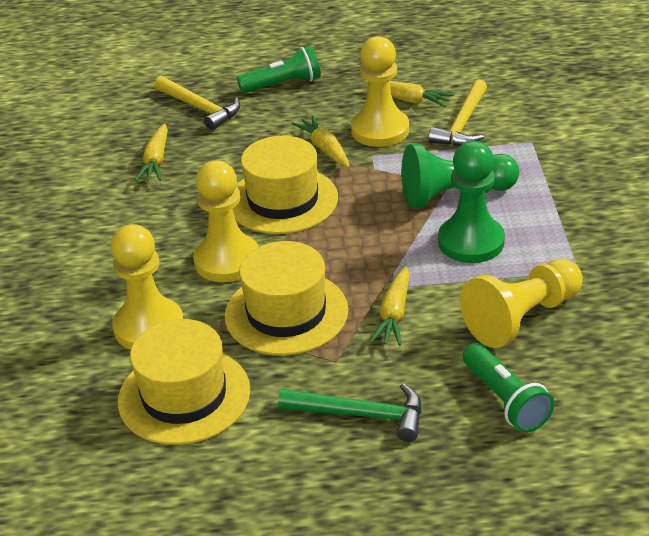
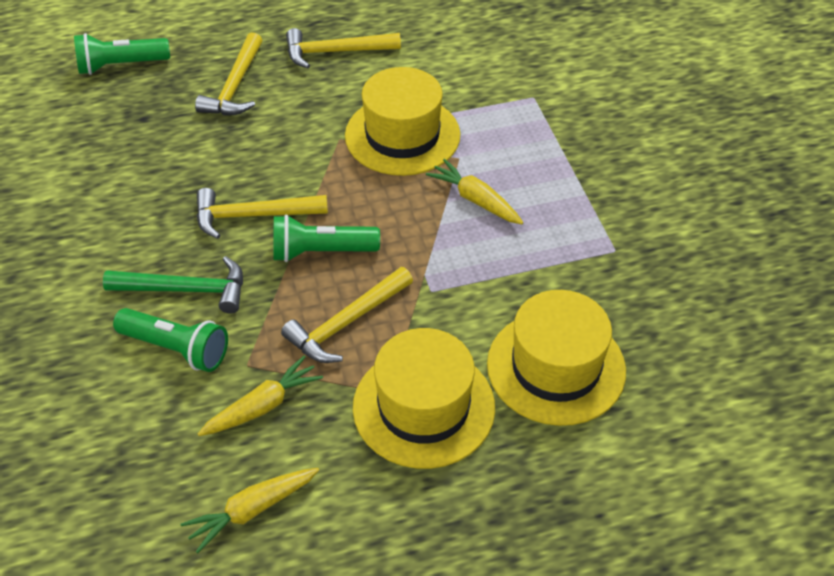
green flashlight: [237,45,321,93] [463,343,554,433] = 2 -> [74,33,170,75] [113,308,228,372] [274,215,380,262] = 3
green pawn: [402,144,519,208] [438,141,505,263] = 2 -> none = 0
yellow carrot: [135,123,168,181] [291,115,350,168] [364,80,454,107] [370,266,410,346] = 4 -> [181,468,319,553] [198,356,323,436] [426,159,523,224] = 3
yellow hammer: [154,76,240,130] [428,79,487,146] = 2 -> [195,32,262,115] [197,188,328,239] [281,267,413,363] [286,28,401,68] = 4
yellow pawn: [111,224,183,350] [193,160,259,282] [351,36,409,147] [460,259,583,348] = 4 -> none = 0

